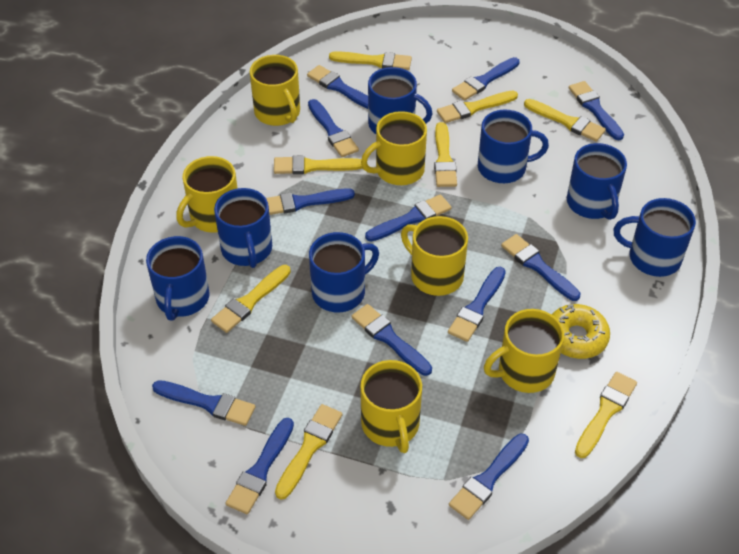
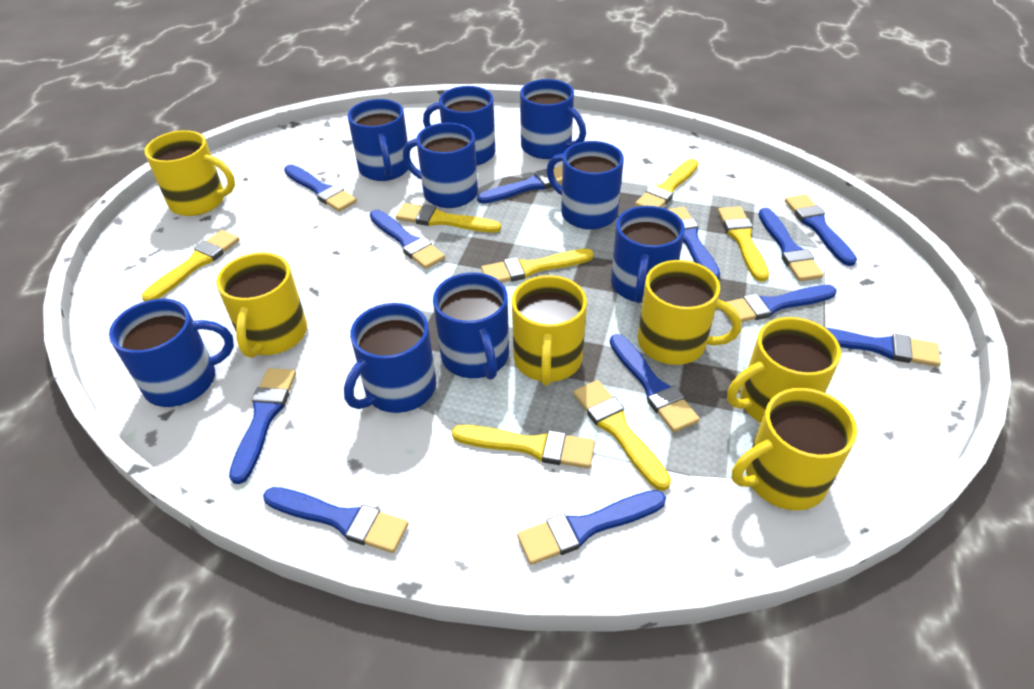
blue mug: [146,236,210,321] [214,188,272,268] [309,232,379,312] [368,67,433,134] [478,110,549,183] [567,143,627,220] [614,198,696,277] = 7 -> [109,299,234,407] [344,303,436,413] [348,99,408,181] [403,123,478,208] [423,86,495,166] [433,272,509,380] [520,79,586,159] [547,141,624,229] [611,206,685,303] = 9
yellow brush: [211,265,291,333] [274,155,362,174] [275,404,342,500] [329,51,412,70] [434,122,457,187] [437,90,518,123] [524,99,606,142] [575,372,637,458] = 8 -> [142,230,239,301] [396,203,501,233] [452,425,595,469] [481,249,594,283] [573,380,671,491] [635,159,698,207] [718,206,769,282] = 7
yellow donut: [552,304,610,359] = 1 -> none = 0

